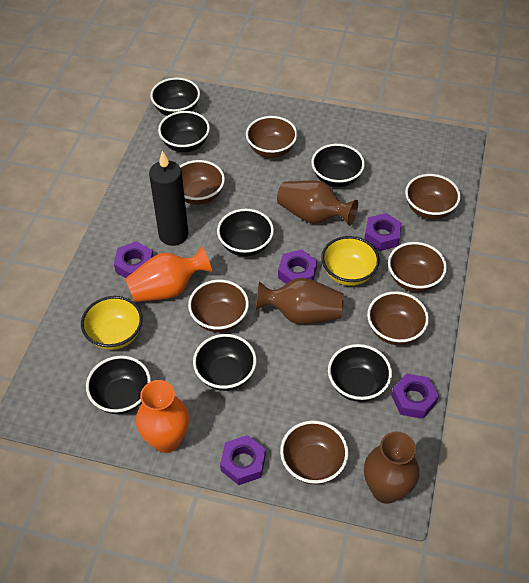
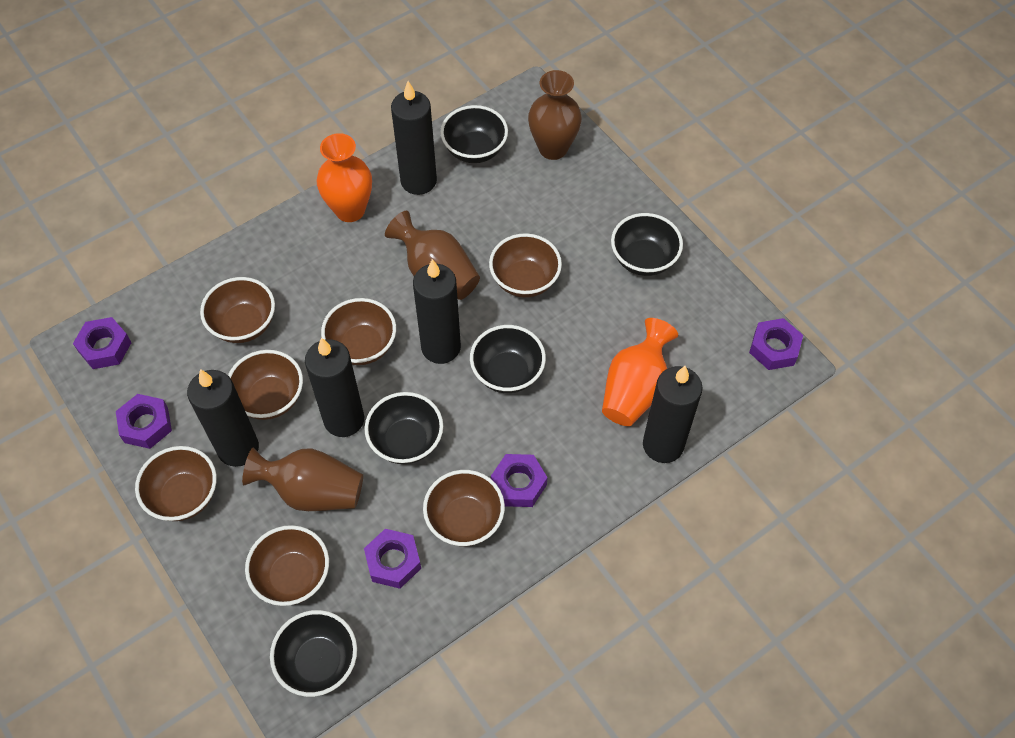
black bowl: [86,356,151,414] [150,77,200,116] [158,111,210,152] [193,334,256,391] [217,209,274,257] [311,144,365,187] [328,344,392,402] = 7 -> [270,610,357,697] [364,392,443,464] [440,105,508,163] [470,325,546,393] [611,213,683,276] = 5
black candle: [149,151,188,246] = 1 -> [187,369,259,467] [305,337,364,437] [391,81,437,195] [413,259,461,364] [643,366,703,463] = 5
yellow bowl: [81,296,143,350] [321,236,380,286] = 2 -> none = 0

